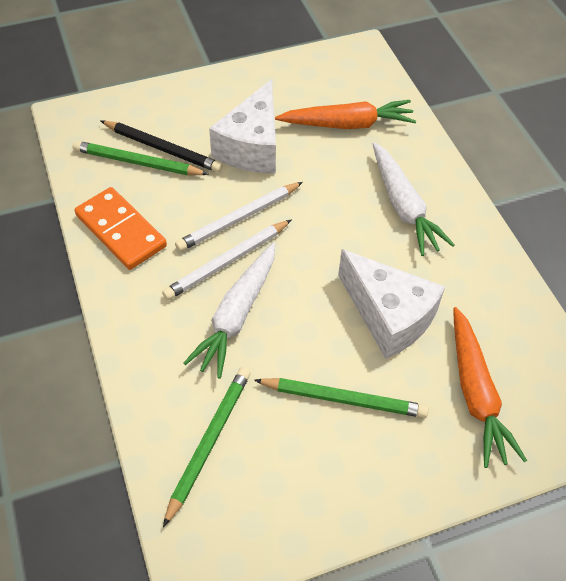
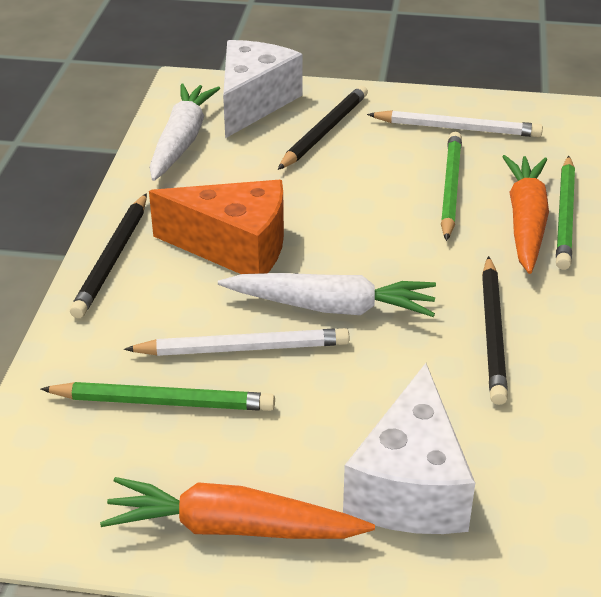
black pencil: [101,121,222,172] = 1 -> [70,193,147,318] [278,86,368,170] [482,256,508,405] = 3
orange cheese: none = 0 -> [149,180,284,274] = 1
orange domino: [75,187,167,270] = 1 -> none = 0

